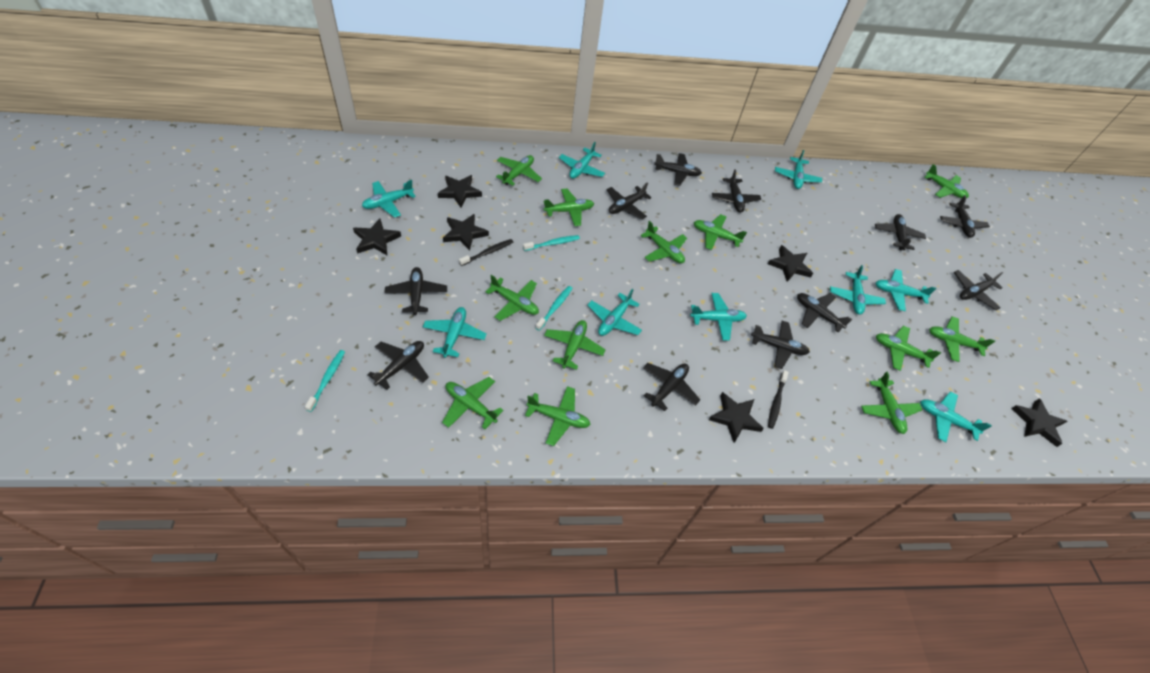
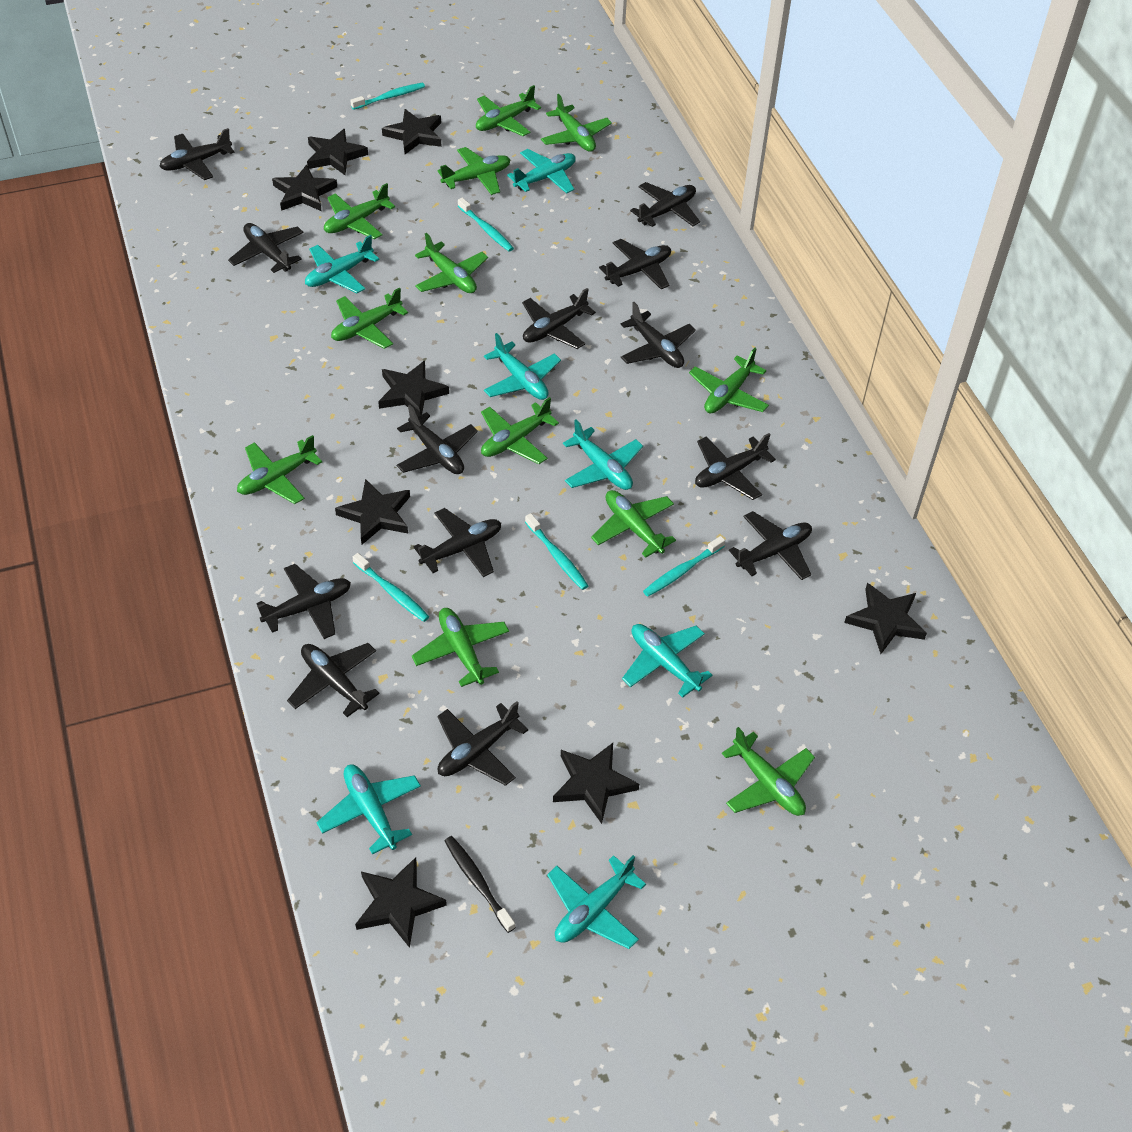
black plane: [367,341,429,390] [384,267,447,315] [607,182,652,219] [643,363,700,411] [654,153,702,186] [712,169,761,213] [751,321,810,369] [797,293,852,332] [875,214,926,250] [940,195,990,238] [954,270,1003,310] = 11 -> [159,128,235,180] [228,223,303,273] [256,564,351,639] [287,643,380,717] [397,405,478,474] [413,508,501,577] [437,701,528,786] [522,288,596,349] [599,239,671,289] [620,302,696,368] [630,182,700,227] [695,433,776,500] [729,511,812,580] = 13
black star: [353,218,401,255] [438,175,482,208] [443,214,489,251] [709,392,764,442] [768,245,813,282] [1011,398,1067,447] = 6 -> [272,164,337,211] [307,129,368,175] [335,479,410,545] [355,857,447,948] [378,360,449,416] [382,109,442,154] [553,743,639,824] [844,583,927,654] = 8
black toothbrush: [459,239,513,266] [768,370,789,429] = 2 -> [445,836,516,933] = 1
turquoise plane: [362,180,416,218] [423,307,487,358] [559,142,605,179] [588,289,642,336] [690,293,747,341] [775,150,822,189] [830,265,886,315] [876,269,937,311] [920,391,992,442] = 9 -> [305,235,379,293] [316,764,421,854] [484,333,561,400] [507,149,576,194] [547,855,646,949] [563,420,643,490] [622,624,712,698] = 7
turquoise toothbrush: [305,350,345,412] [523,235,580,251] [536,286,573,331] = 3 -> [350,83,425,110] [353,553,429,622] [458,197,514,252] [525,513,588,590] [643,536,725,597] = 5

